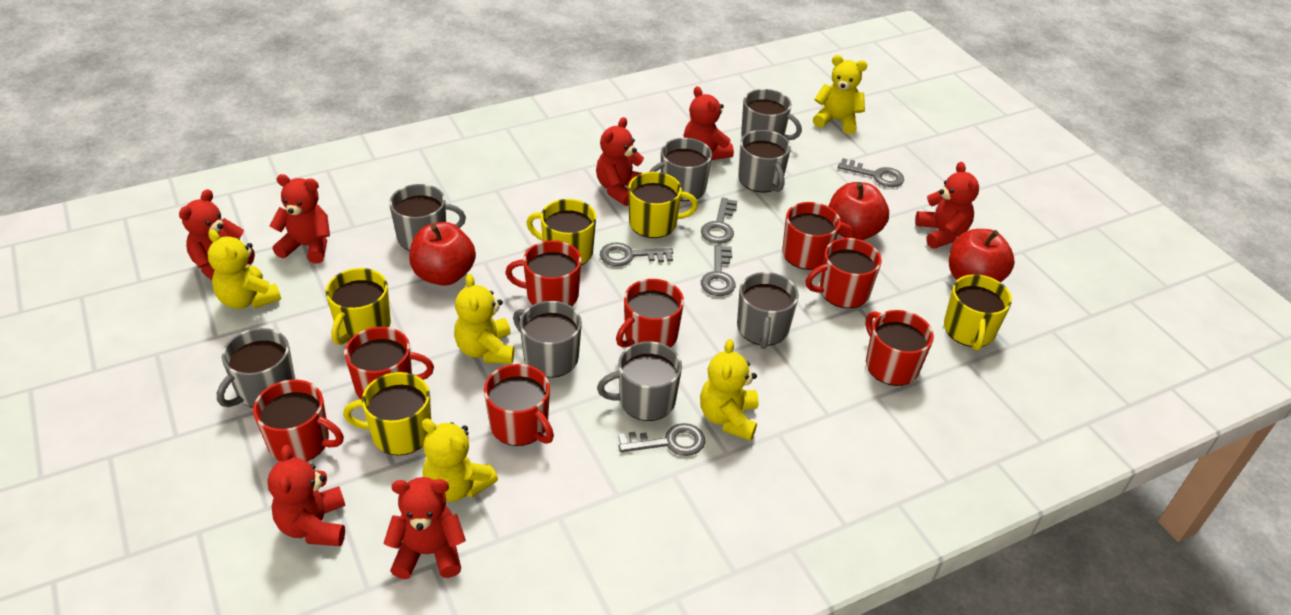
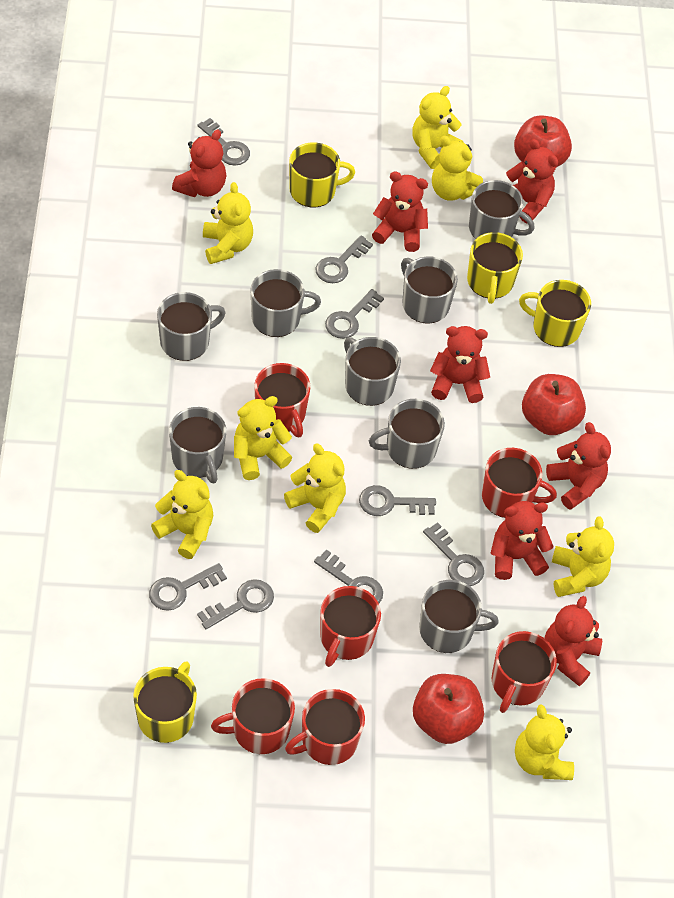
grey key: [600,242,673,266] [618,423,705,456] [701,198,737,244] [701,245,736,296] [838,158,904,187] = 5 -> [149,563,227,611] [197,579,274,629] [198,118,250,166] [314,549,383,603] [315,236,373,283] [325,289,384,339] [359,485,436,516] [423,522,484,586] = 8
red mug: [253,380,344,462] [344,327,434,399] [484,364,554,446] [505,240,582,306] [616,279,684,348] [782,202,854,270] [805,238,882,309] [865,310,934,386] = 8 -> [211,678,295,754] [254,363,311,437] [285,689,365,765] [320,586,381,667] [482,448,557,518] [492,631,557,713] = 6
yellow mug: [326,268,391,345] [343,372,431,456] [526,199,596,265] [628,172,698,238] [944,274,1012,350] = 5 -> [133,661,197,743] [289,142,355,207] [467,232,523,304] [519,280,591,347] = 4
yellow teddy bear: [208,229,281,309] [422,418,498,502] [454,274,514,364] [700,339,759,441] [813,55,867,134] = 5 -> [151,470,213,559] [203,182,253,264] [234,396,292,480] [284,443,346,533] [412,86,463,169] [432,136,483,201] [515,704,574,780] [552,517,614,597] = 8

